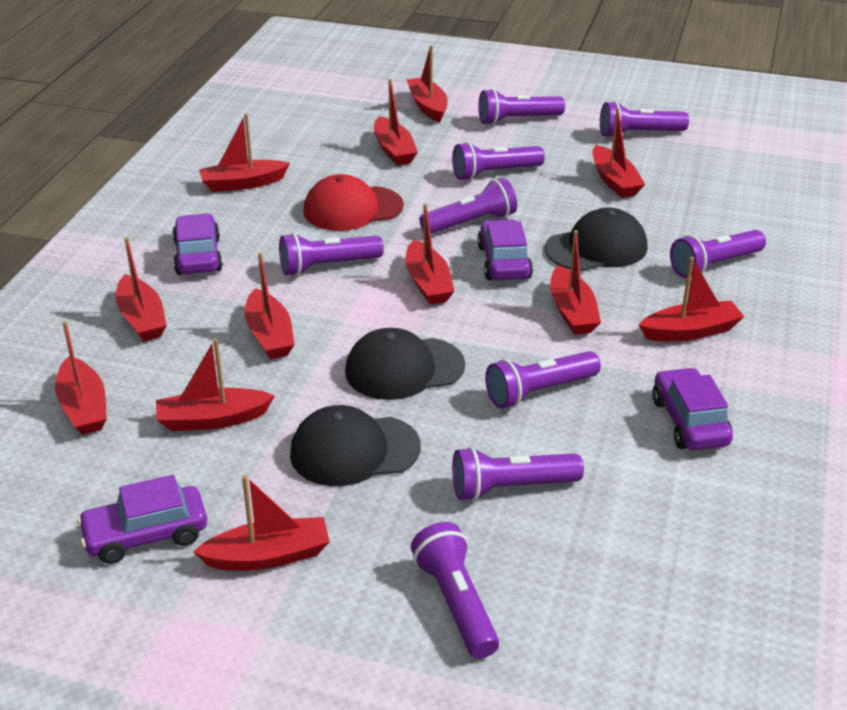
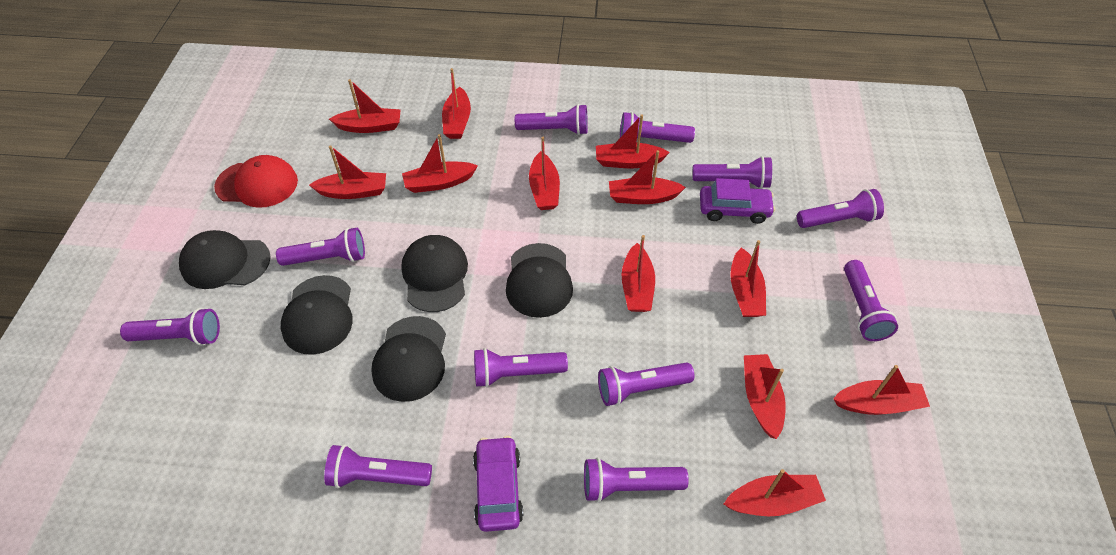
black cap: [290,405,421,486] [345,328,465,400] [545,208,648,271] = 3 -> [179,230,271,289] [281,275,353,355] [371,316,446,402] [401,235,468,312] [506,243,573,318] = 5
purple car: [77,475,207,564] [172,213,223,275] [477,219,533,280] [652,367,733,450] = 4 -> [473,436,523,532] [700,178,775,224] = 2
purple flashlight: [279,233,384,276] [411,522,499,659] [419,178,517,234] [452,142,545,181] [452,447,584,501] [478,89,565,125] [485,351,601,408] [600,101,689,138] [670,230,766,278] = 9 -> [120,308,220,346] [276,228,365,266] [324,444,432,488] [474,348,568,387] [515,104,588,135] [584,457,689,502] [598,362,695,406] [620,112,695,143] [692,156,772,189] [797,189,884,228] [844,260,898,341] = 11

